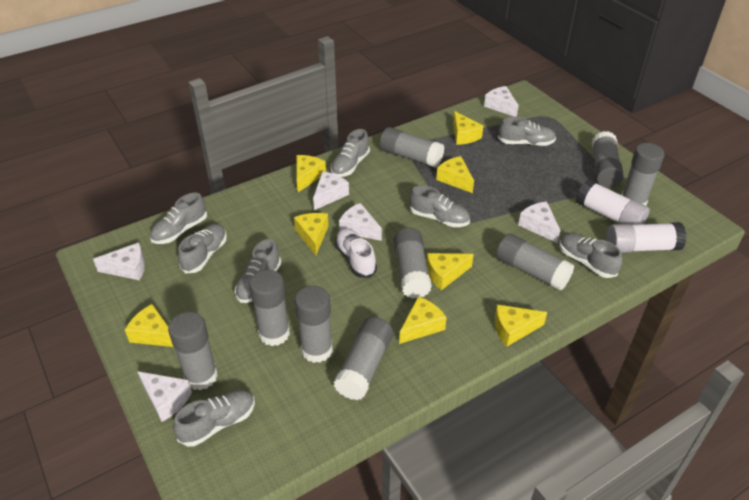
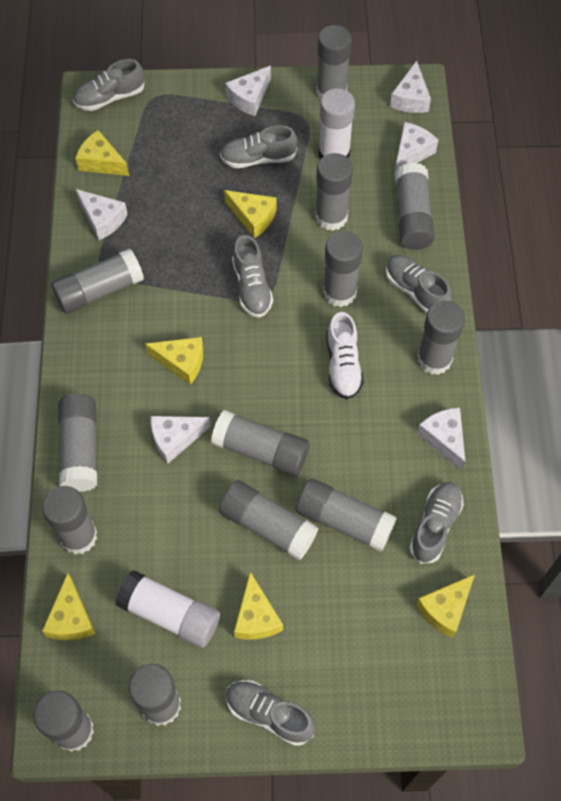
grey glue stick: [168,312,218,390] [249,270,290,346] [295,286,333,363] [334,317,393,400] [380,127,444,168] [394,228,432,299] [496,233,574,291] [592,131,624,188] [621,143,665,205] = 9 -> [33,691,94,752] [42,486,97,555] [51,248,144,314] [58,394,97,492] [129,664,181,726] [211,410,309,476] [219,481,319,560] [296,479,397,552] [315,153,353,231] [316,25,352,99] [323,231,363,307] [395,163,435,250] [417,301,465,375] = 13
grey shoe: [150,193,207,244] [173,390,255,447] [178,224,227,274] [235,239,281,303] [330,129,370,177] [410,185,470,227] [498,117,556,146] [560,233,622,278] = 8 -> [73,59,145,111] [220,125,297,168] [226,680,315,746] [232,235,273,318] [386,255,452,313] [409,482,464,564] = 6
yellow cheese: [125,304,174,347] [294,213,329,255] [297,155,326,192] [399,296,447,344] [427,253,474,290] [436,156,474,193] [453,111,483,145] [495,305,547,346] = 8 -> [42,573,95,641] [75,130,129,176] [145,337,203,385] [224,190,277,239] [234,572,283,640] [416,574,475,638] = 6

